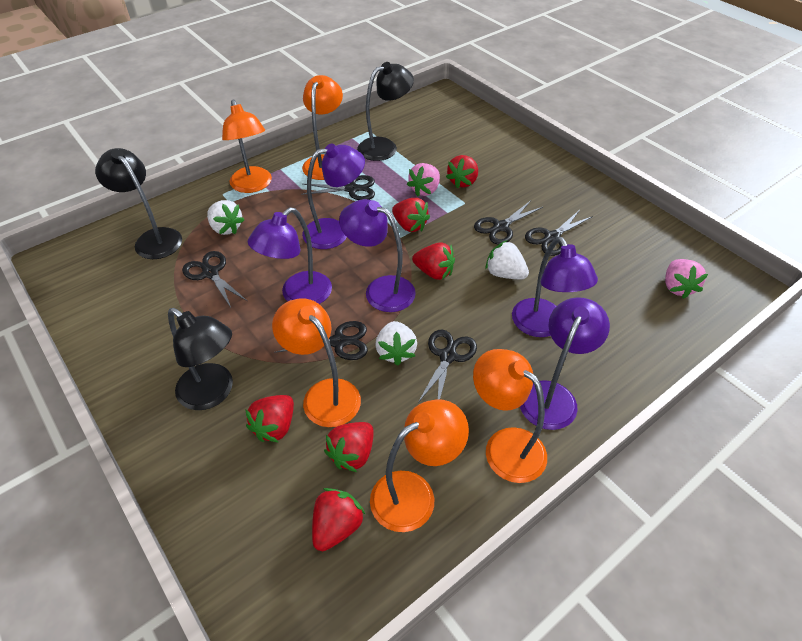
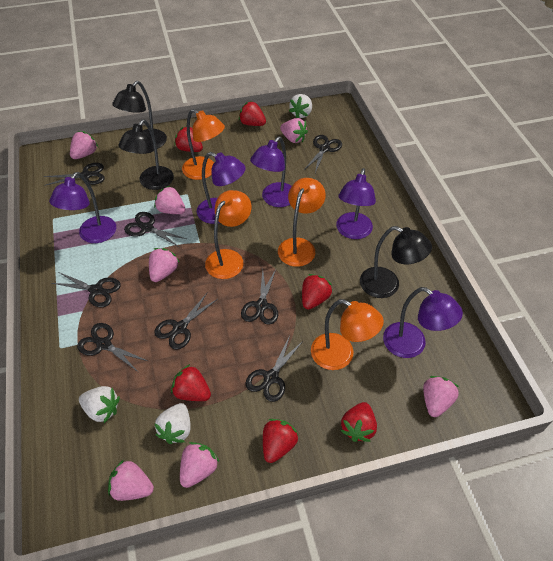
black scissors: [182,251,247,308] [274,321,368,360] [301,175,375,200] [418,330,477,403] [474,201,543,245] [525,210,593,256] = 6 -> [44,163,105,186] [51,272,121,307] [77,323,148,372] [124,212,186,247] [154,292,218,350] [241,269,278,325] [246,336,303,402] [304,135,342,173] = 8
orange lamp: [222,99,272,193] [272,299,361,427] [302,75,343,180] [370,399,469,532] [473,349,547,483] = 5 -> [182,109,225,180] [205,190,252,279] [278,178,326,267] [311,299,384,370] = 4
pink strawberry: [407,163,440,197] [665,259,708,299] = 2 -> [70,131,98,159] [108,460,154,501] [149,248,179,282] [154,186,186,214] [180,442,219,488] [280,118,308,143] [423,376,459,417] = 7

